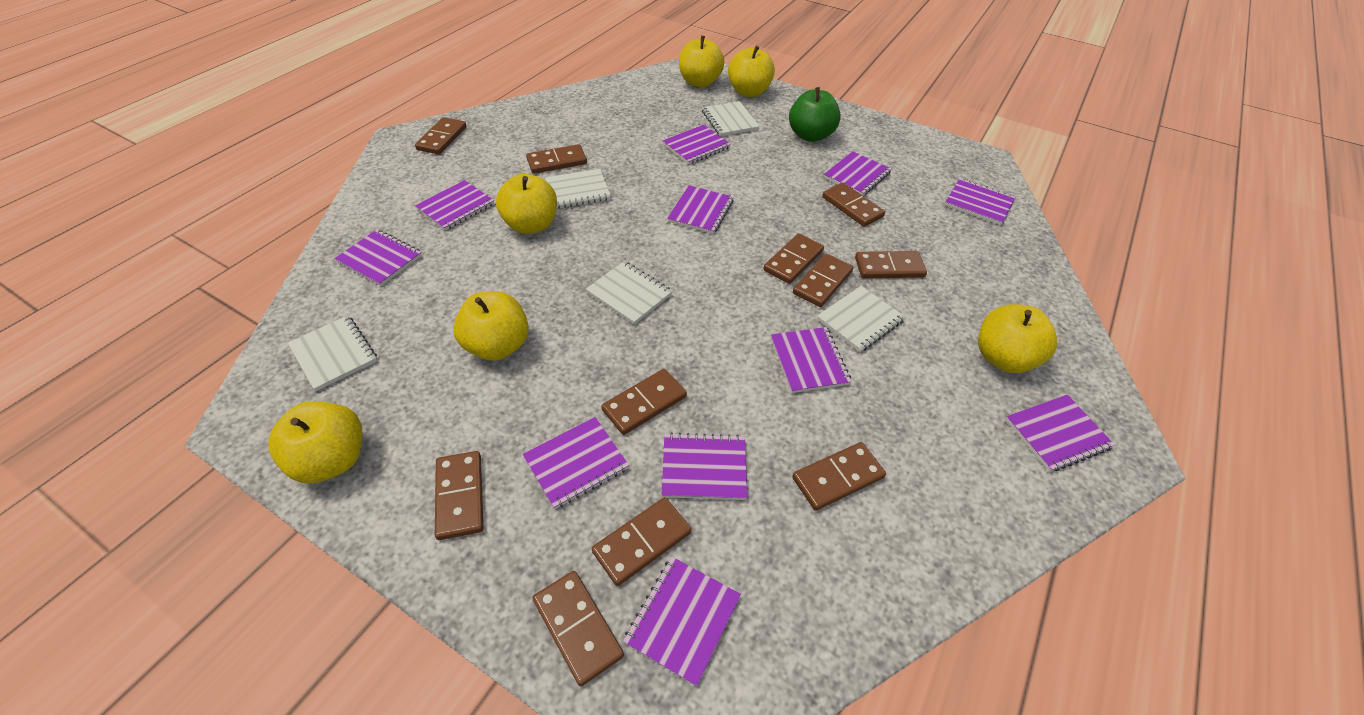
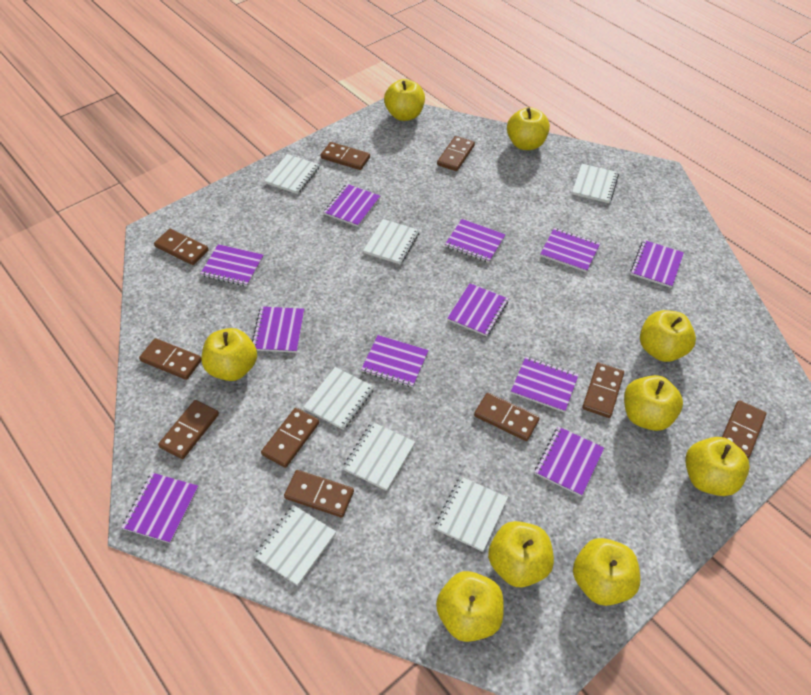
brown domino: [415,117,467,154] [435,451,483,540] [526,144,587,174] [533,571,624,686] [592,497,691,586] [601,369,687,435] [764,233,824,284] [792,442,886,511] [793,254,853,307] [822,183,885,227] [855,251,927,278] = 11 -> [139,338,202,380] [154,229,209,265] [158,400,219,459] [261,408,319,468] [284,470,354,518] [321,142,370,170] [437,136,475,171] [474,393,539,441] [582,363,624,418] [722,400,767,458] = 10
green apple: [789,87,841,142] = 1 -> none = 0
white notebook: [288,315,377,391] [545,169,611,209] [586,261,673,325] [702,101,760,136] [817,286,905,352] = 5 -> [254,505,336,586] [265,154,320,194] [303,367,374,430] [343,422,415,491] [363,219,420,265] [435,476,508,552] [572,164,619,203] = 7
yellow apple: [268,401,363,483] [453,291,529,361] [496,174,557,234] [679,36,724,87] [728,45,775,97] [978,304,1057,373] = 6 -> [202,328,257,381] [384,79,425,121] [436,571,504,642] [488,521,554,587] [507,107,550,150] [573,538,640,606] [624,375,683,431] [640,310,696,362] [685,437,750,496] = 9

